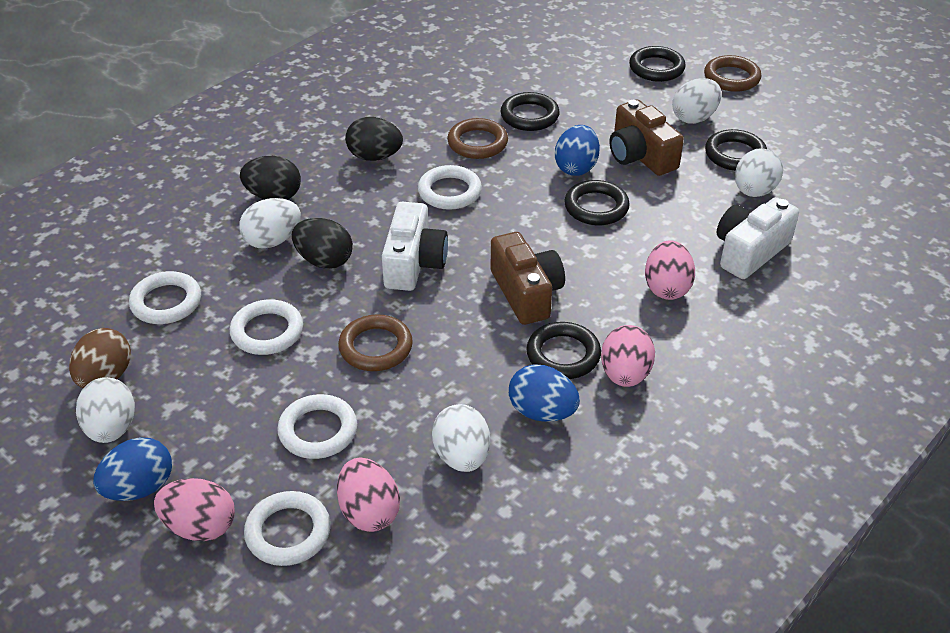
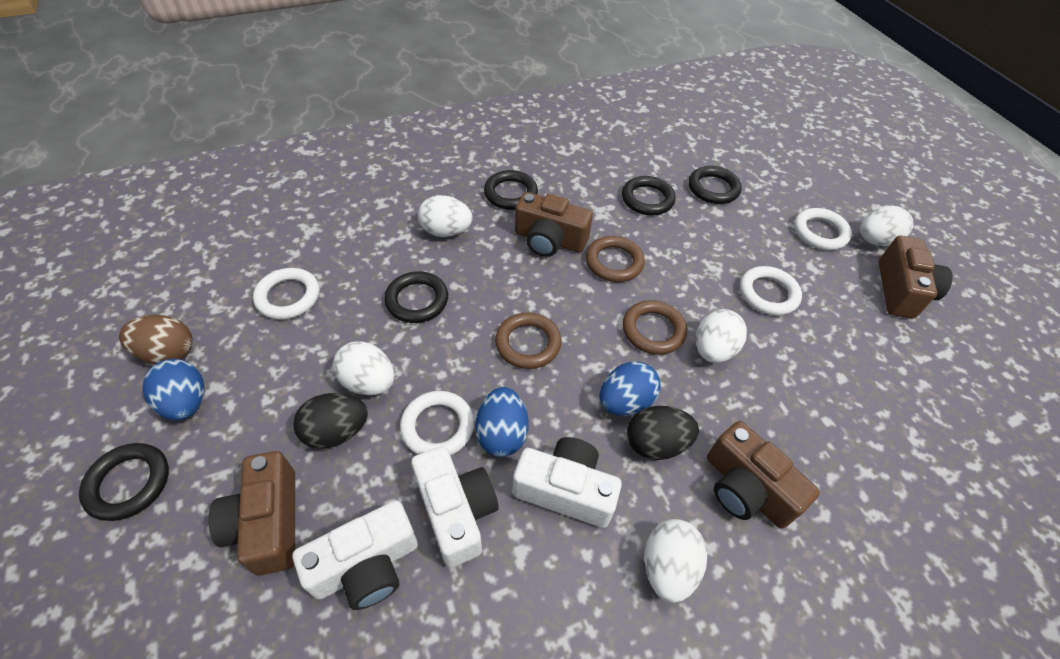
black egg: [240,156,301,200] [292,218,353,269] [345,117,403,161] = 3 -> [293,393,368,449] [627,406,699,460] = 2
brown camera: [491,232,565,325] [609,100,684,176] = 2 -> [209,451,295,576] [515,192,593,257] [707,421,820,529] [879,236,953,318] = 4
pink egg: [154,478,235,541] [337,457,400,532] [601,325,655,387] [645,240,695,300] = 4 -> none = 0
white camera: [382,202,448,291] [717,197,799,279] = 2 -> [293,500,418,610] [411,446,499,568] [513,437,622,528] = 3
white ring: [129,271,201,324] [230,299,303,355] [244,491,331,566] [277,394,357,459] [418,165,482,210] = 5 -> [253,268,319,320] [400,391,474,456] [740,266,802,315] [794,208,852,250] = 4

